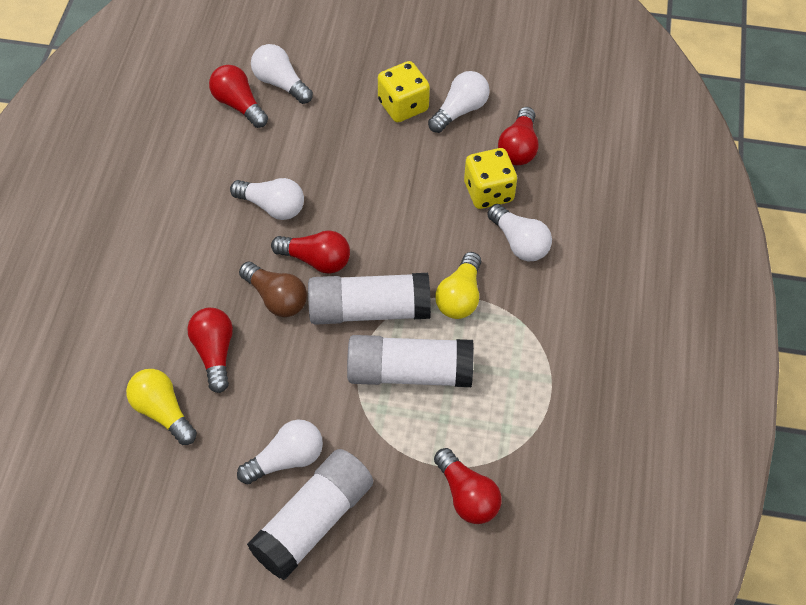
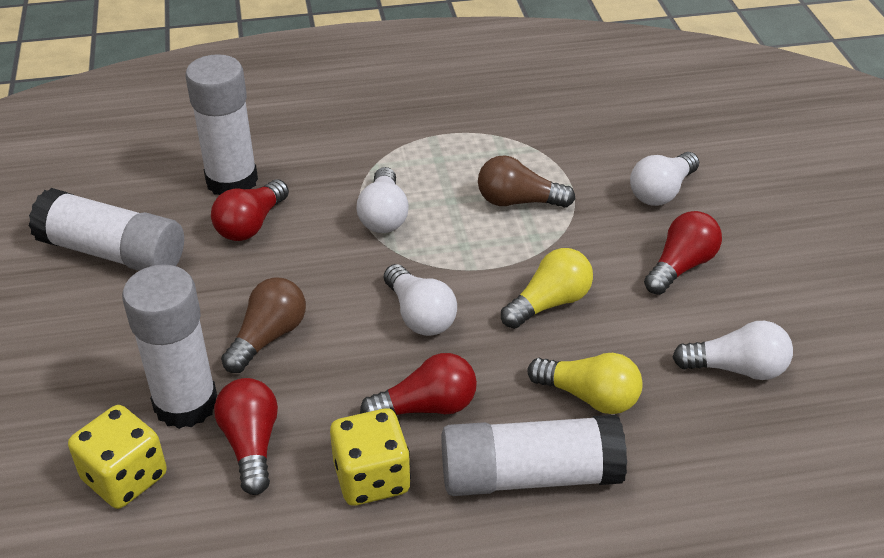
brown light bulb: [239,262,307,317] = 1 -> [221,277,306,373] [478,155,575,208] = 2
red light bulb: [187,308,233,393] [209,65,268,128] [271,230,350,274] [434,448,502,524] [498,107,539,165] = 5 -> [211,179,289,241] [214,378,278,495] [360,353,477,415] [644,211,722,295] = 4
white glue stick: [247,449,373,580] [308,273,431,325] [347,335,474,387] = 3 -> [29,188,184,271] [122,265,217,429] [185,54,258,195] [442,415,627,496] = 4
white light bulb: [230,178,304,220] [237,420,323,485] [251,44,313,104] [428,71,490,133] [487,204,552,261] = 5 -> [357,167,409,233] [384,264,457,336] [630,152,699,206] [672,321,793,380] = 4

